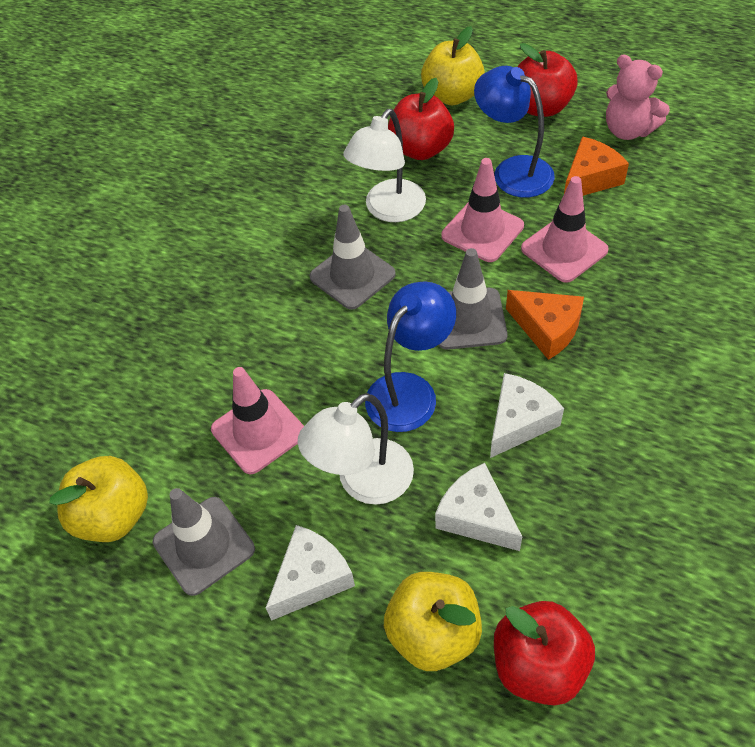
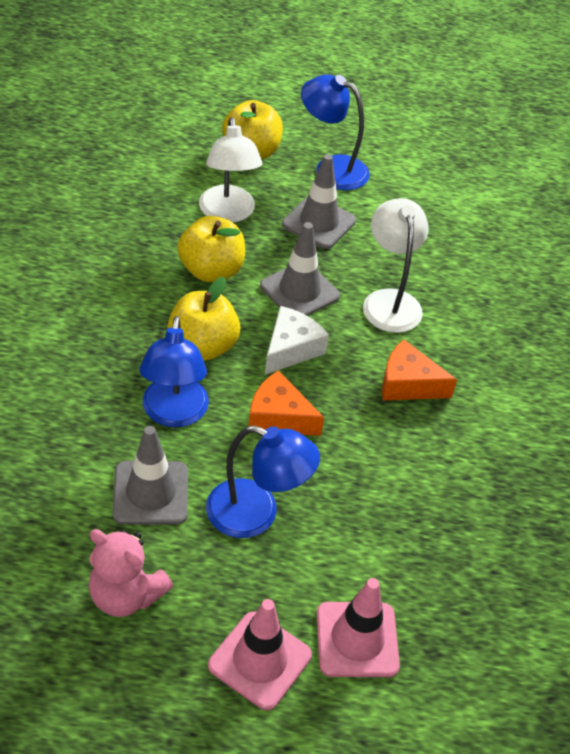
blue lamp: [365,281,456,432] [474,66,555,198] = 2 -> [139,316,209,427] [206,425,320,538] [301,74,370,190] = 3
pink traffic cone: [211,367,304,474] [441,158,524,262] [521,176,609,283] = 3 -> [208,599,312,710] [317,578,400,677] = 2
red apple: [388,78,454,160] [494,601,595,705] [517,43,578,117] = 3 -> none = 0
white cheese: [266,525,355,621] [435,463,522,551] [490,373,564,458] = 3 -> [265,306,329,375] = 1

